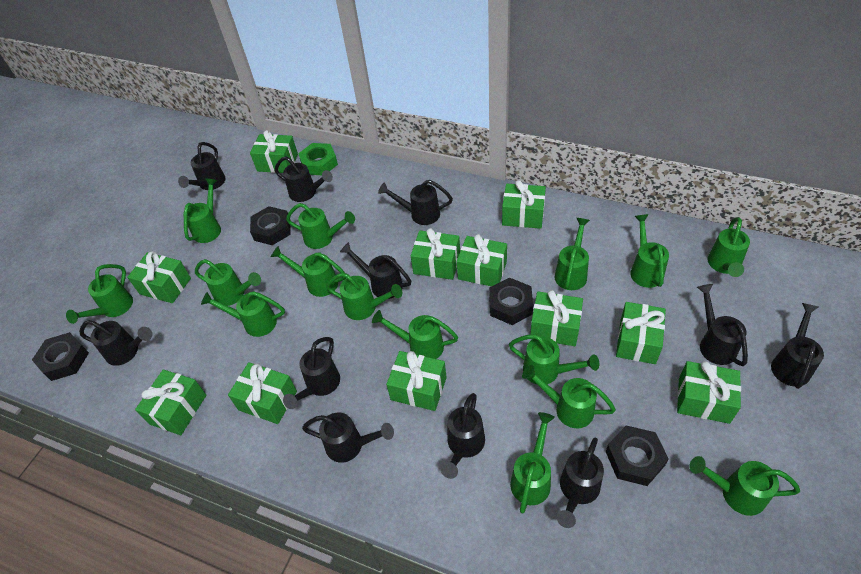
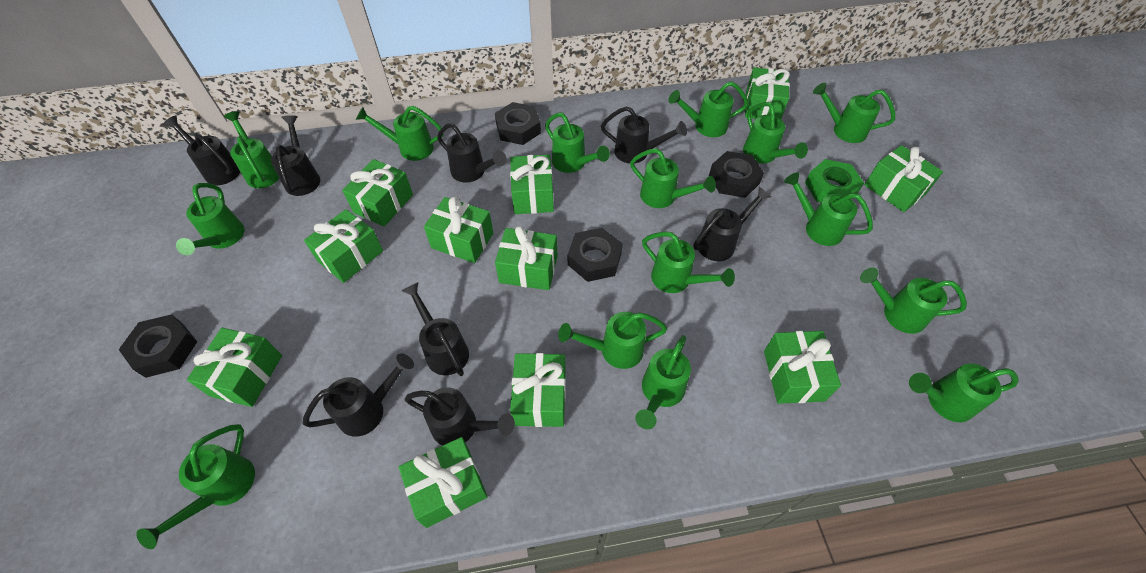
black watering can: [79,320,153,366] [178,142,226,190] [275,156,333,202] [283,337,340,409] [302,413,394,463] [340,242,411,299] [378,180,453,225] [441,393,485,479] [557,437,604,528] [697,284,748,366] [771,303,824,389] = 11 -> [163,116,240,185] [271,115,320,196] [303,353,414,437] [402,282,469,376] [405,388,515,446] [437,123,507,183] [601,106,687,163] [693,187,771,261] = 8

